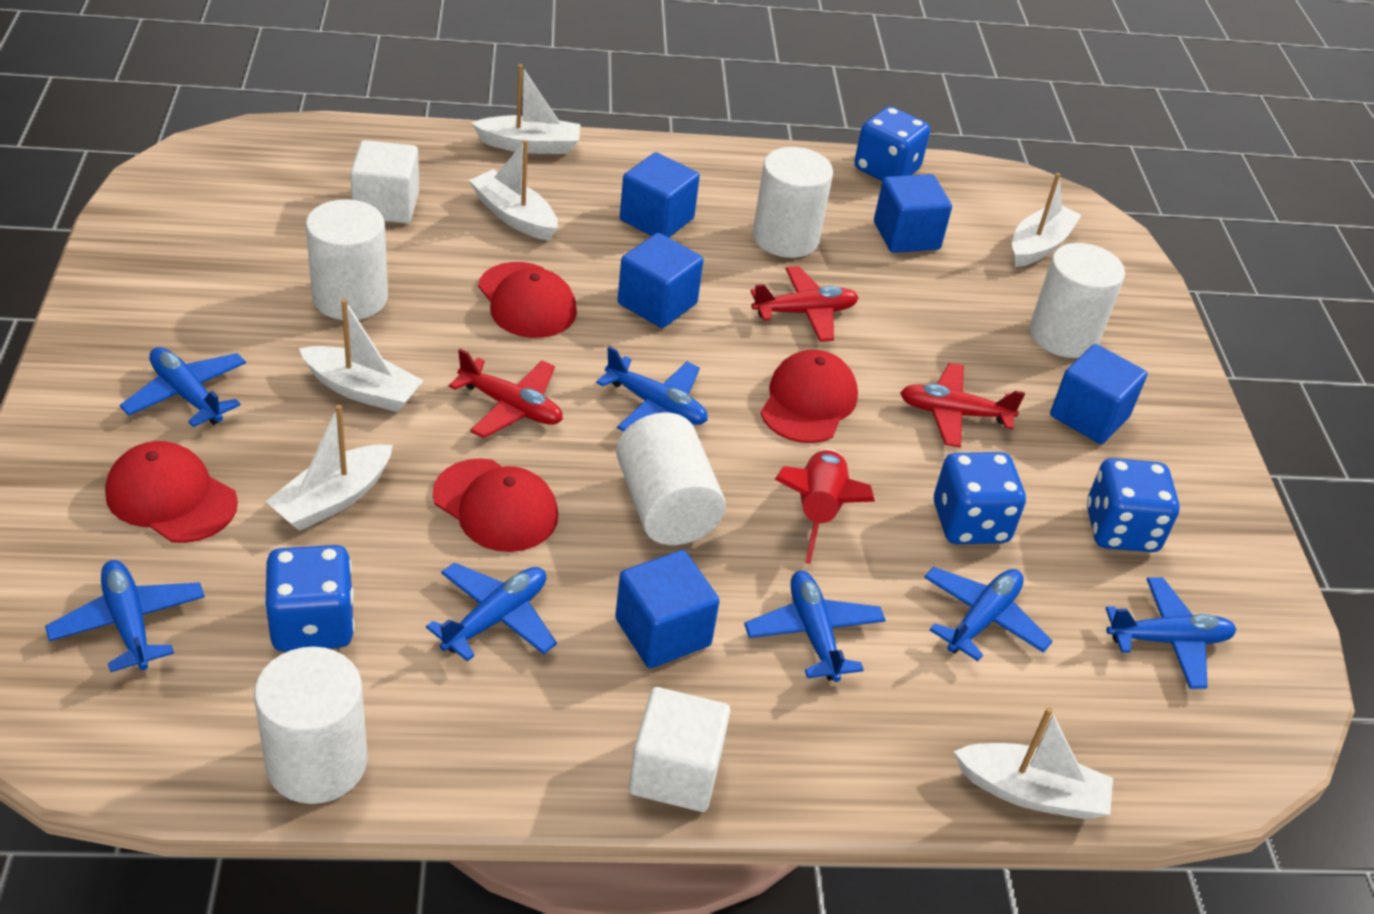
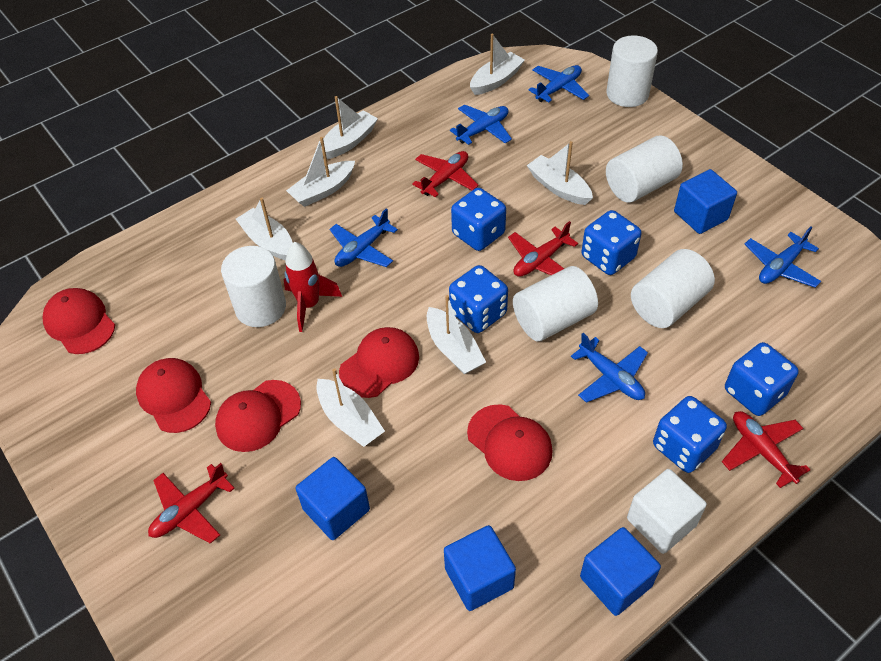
blue cube: [615,550,720,668] [618,233,703,328] [620,152,700,238] [874,174,952,253] [1050,344,1147,444] = 5 -> [296,457,370,540] [444,525,516,611] [580,527,661,616] [674,169,737,234] = 4
blue dice: [264,545,355,652] [854,106,930,181] [934,452,1026,544] [1087,458,1180,552] = 4 -> [449,265,508,333] [451,188,506,251] [581,210,641,275] [653,396,727,473] [725,342,799,416] = 5
blue plane: [45,560,205,672] [120,347,246,427] [426,562,557,662] [596,346,707,432] [744,571,886,682] [924,567,1053,661] [1105,578,1236,689] = 7 -> [330,208,398,267] [450,104,512,145] [528,65,589,102] [571,333,648,403] [745,226,821,288] = 5
red cap: [105,441,238,543] [433,458,558,552] [478,262,577,338] [761,350,858,443] = 4 -> [43,288,115,354] [136,358,211,433] [215,380,301,452] [339,327,419,398] [467,404,553,481] = 5
red plane: [449,349,563,438] [751,266,859,342] [900,363,1025,448] = 3 -> [148,463,235,544] [412,151,479,197] [508,221,578,277] [722,411,810,488] = 4
white boat: [265,405,393,531] [299,299,424,412] [469,140,558,241] [471,64,581,154] [954,707,1113,820] [1012,173,1082,267] = 6 -> [236,198,293,260] [286,137,355,207] [316,368,385,447] [321,96,378,159] [427,295,486,375] [470,34,525,95] [527,141,593,205] = 7
white cube: [350,140,419,223] [629,687,730,812] = 2 -> [627,469,707,554] = 1

